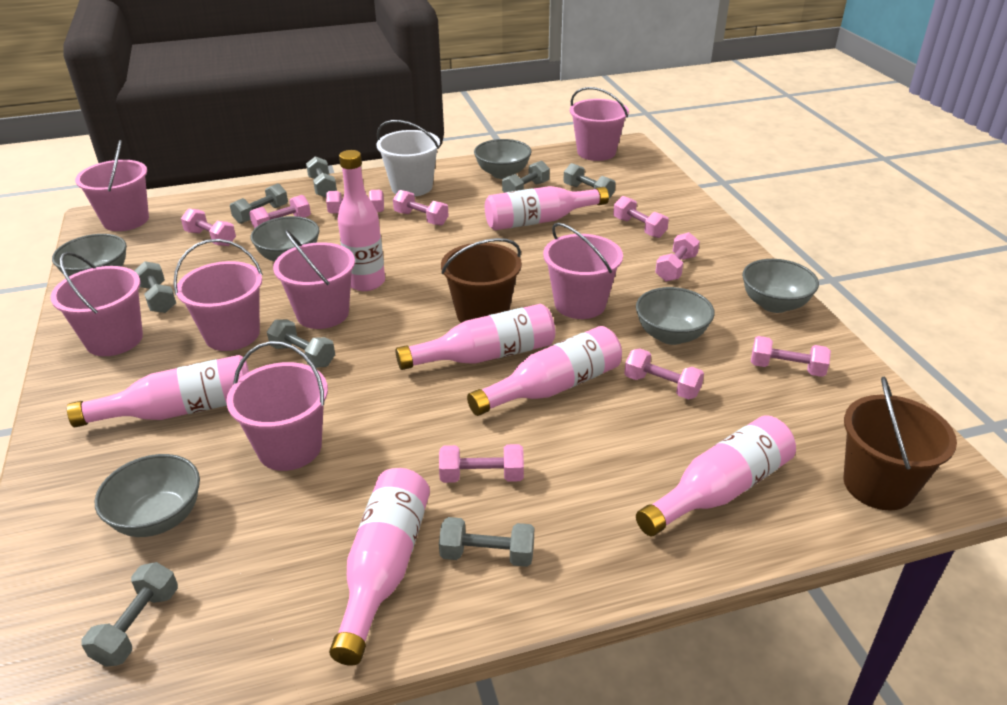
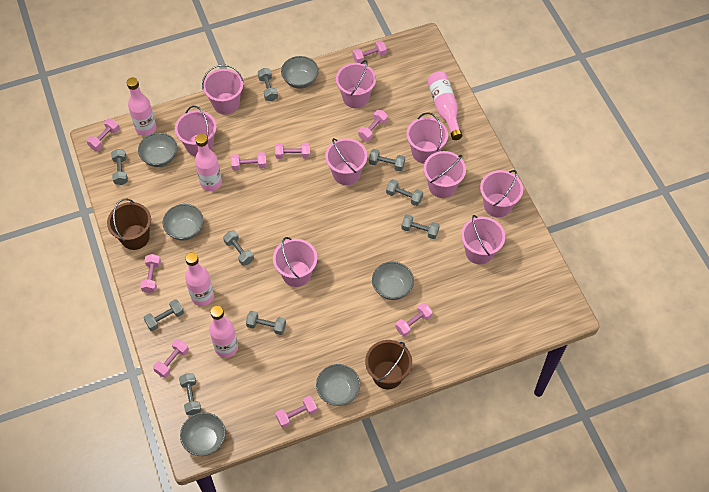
grey dumbbell: [81,562,178,667] [134,261,176,313] [230,183,288,224] [267,319,335,368] [306,156,337,197] [439,517,534,567] [502,161,550,193] [563,163,616,199] = 8 -> [111,149,128,185] [144,299,184,331] [179,373,202,415] [223,230,254,266] [246,311,286,335] [258,68,278,101] [369,149,405,171] [386,179,423,206] [401,214,440,239] = 9
pink bottle: [67,355,249,427] [329,468,430,666] [338,150,385,291] [395,304,555,370] [467,326,622,416] [485,186,609,230] [636,415,796,536] = 7 -> [127,77,156,136] [185,252,214,306] [195,134,222,191] [209,306,238,358] [427,72,462,140] = 5
pink bucket: [50,252,143,356] [75,140,149,231] [173,239,263,351] [226,341,328,471] [273,230,355,329] [543,223,623,319] [570,87,629,161] = 7 -> [175,106,217,156] [202,64,244,115] [273,237,317,287] [325,138,367,185] [336,60,376,108] [406,112,448,164] [424,151,466,198] [461,215,505,265] [480,170,523,218] = 9
white bucket: [376,120,440,197] = 1 -> none = 0

